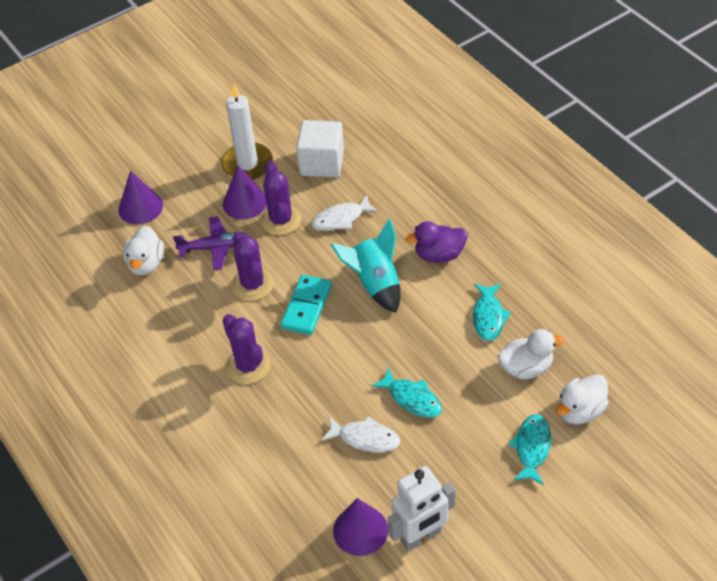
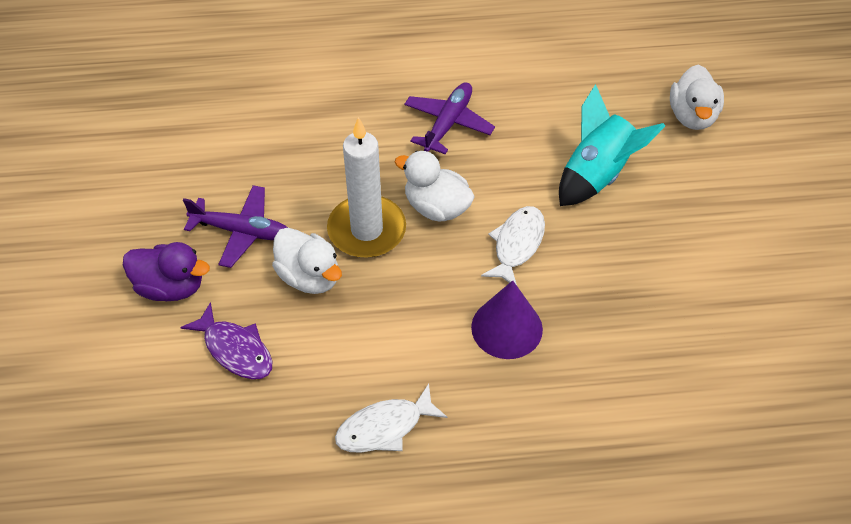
purple cactus: [222,314,271,384] [231,232,274,301] [260,161,302,235] = 3 -> none = 0
purple cone: [118,170,163,225] [223,165,267,219] [333,498,388,556] = 3 -> [471,280,543,359] = 1
purple fish: none = 0 -> [180,302,272,379] = 1
purple plane: [173,216,249,271] = 1 -> [183,185,288,268] [404,82,495,154] = 2
turquoise domino: [280,275,332,335] = 1 -> none = 0
turquoise fish: [371,367,442,418] [473,284,511,341] [509,414,551,485] = 3 -> none = 0
white cube: [296,120,344,177] = 1 -> none = 0
white robot: [388,466,456,551] = 1 -> none = 0

